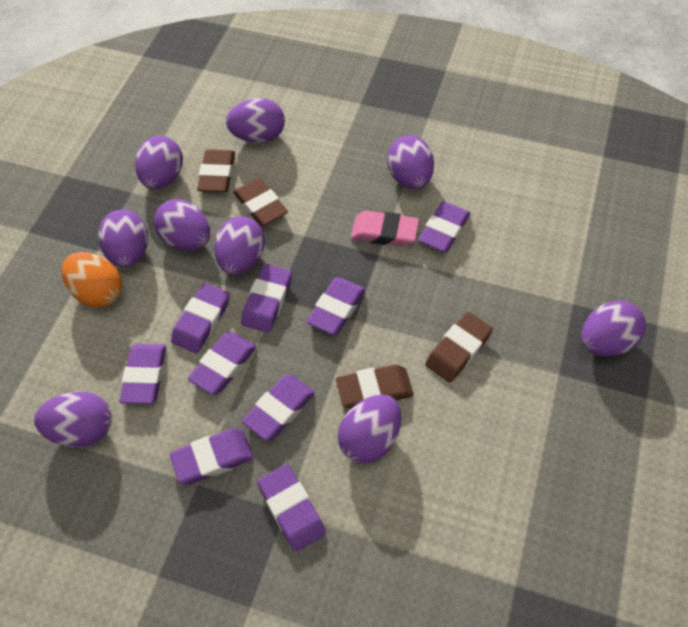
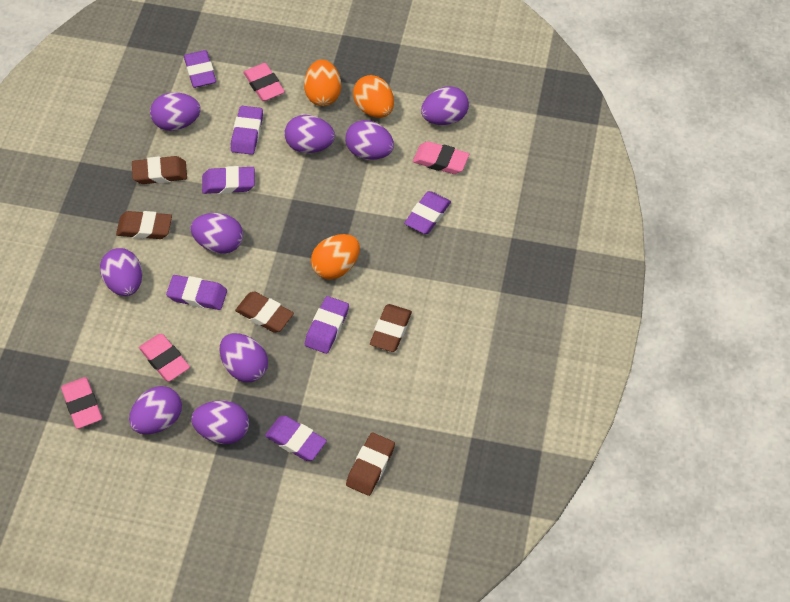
brown eraser: [197,149,235,192] [233,178,288,226] [336,365,414,409] [425,312,493,383] = 4 -> [116,211,172,239] [132,156,187,184] [235,291,294,333] [346,433,395,496] [370,304,412,352] = 5
orange egg: [61,252,122,308] = 1 -> [304,60,341,106] [311,234,360,279] [353,75,394,118] = 3
pink eraser: [351,211,419,247] = 1 -> [61,377,102,429] [139,334,190,381] [243,63,285,101] [413,141,469,174] = 4
purple eraser: [120,344,166,404] [170,429,254,484] [171,283,230,353] [188,332,257,395] [241,264,292,333] [242,375,315,441] [257,464,326,552] [307,277,365,335] [418,201,471,252] = 9 -> [166,275,227,310] [184,50,216,88] [202,166,255,194] [231,106,263,155] [265,416,327,461] [305,296,349,354] [404,191,451,234] = 7

